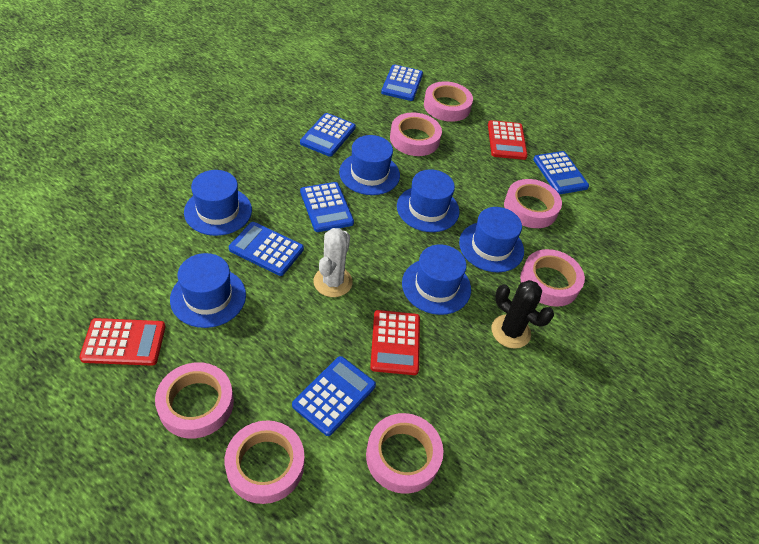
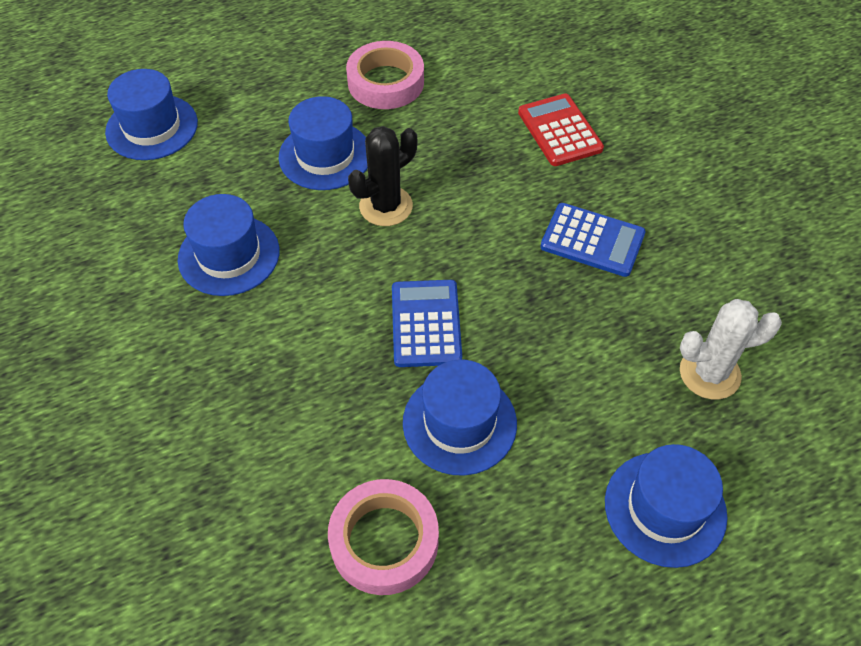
blue calculator: [229,222,304,276] [292,356,376,436] [300,113,356,157] [300,182,354,232] [381,64,423,101] [533,151,589,195] = 6 -> [392,280,462,367] [540,203,646,277] = 2
blue hat: [170,253,246,328] [184,170,252,236] [339,135,400,195] [397,169,459,232] [402,244,471,315] [459,207,524,272] = 6 -> [105,69,198,160] [178,194,279,296] [279,96,368,190] [403,359,517,476] [605,444,728,568] = 5
pink tape: [155,362,234,439] [225,420,304,504] [366,413,443,494] [390,112,442,156] [424,81,473,122] [504,179,562,228] [520,249,585,307] = 7 -> [328,479,439,595] [346,41,424,109] = 2
red calculator: [79,318,166,366] [370,310,420,375] [488,120,528,160] = 3 -> [518,93,604,166] = 1

